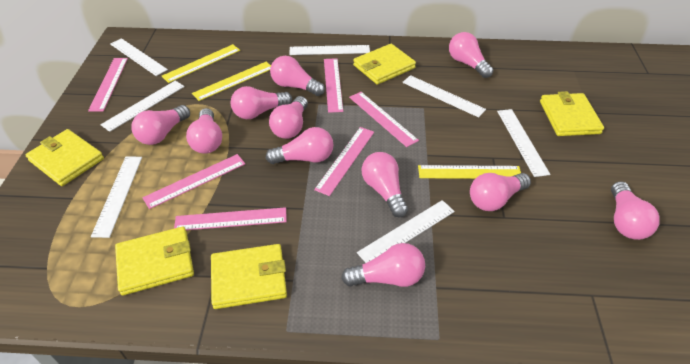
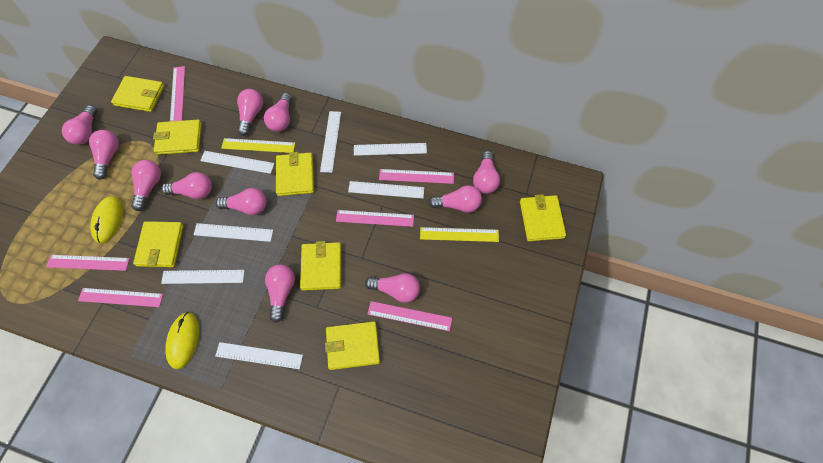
yellow mouse: none = 0 -> [90,196,123,244] [165,312,199,369] = 2
yellow ruler: [162,44,240,83] [192,62,271,101] [418,165,521,179] = 3 -> [221,138,295,153] [420,227,499,242] = 2
yellow wallet: [26,129,104,186] [115,227,194,296] [211,244,287,309] [353,44,416,85] [540,91,604,136] = 5 -> [111,76,164,112] [133,221,184,267] [153,120,202,155] [276,152,314,196] [300,241,341,291] [325,321,380,370] [520,194,566,241] = 7

